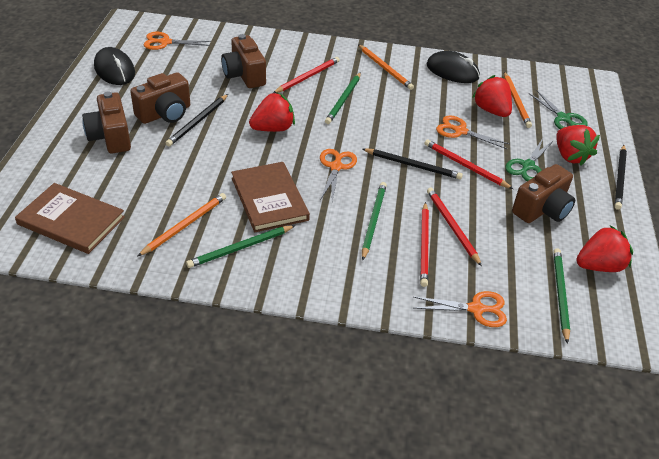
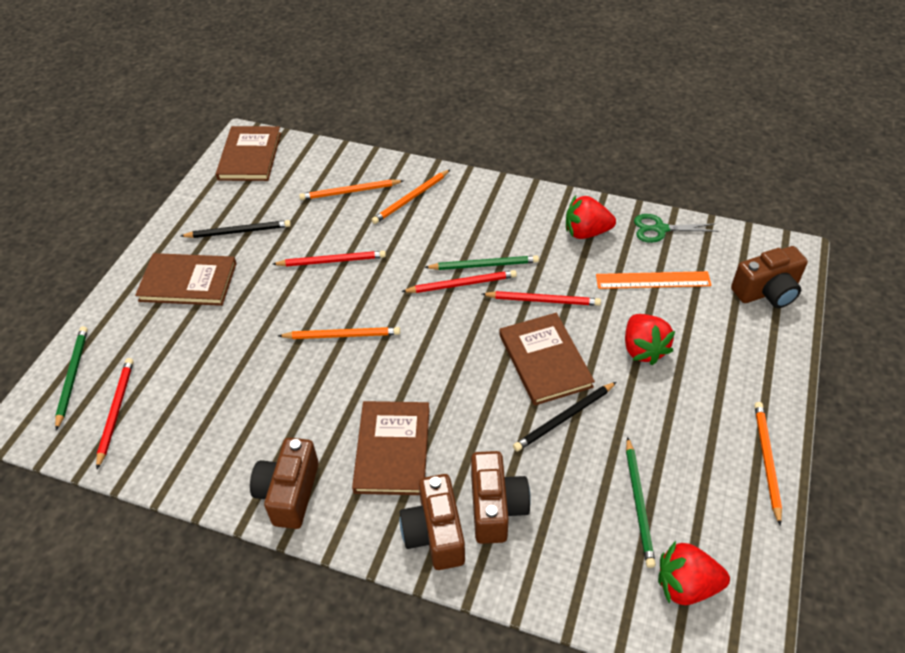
black mouse: [94,47,135,85] [426,51,480,83] = 2 -> none = 0
black pencil: [166,94,228,147] [363,148,463,179] [615,145,627,210] = 3 -> [181,220,291,238] [513,382,616,451] = 2
brown book: [15,183,125,254] [231,162,310,232] = 2 -> [135,253,237,306] [216,126,281,181] [352,401,430,495] [499,313,595,406] = 4
green pencil: [186,225,296,268] [325,72,361,124] [362,182,387,261] [553,248,570,344] = 4 -> [55,326,88,430] [424,255,539,270] [626,437,656,568] = 3
green scissors: [505,138,553,181] [529,90,588,129] = 2 -> [634,214,719,243] = 1
orange pencil: [137,193,226,257] [358,44,414,90] [504,72,532,128] = 3 -> [278,327,400,339] [299,180,403,200] [372,169,451,224] [754,402,782,526] = 4
orange ruler: none = 0 -> [596,271,712,289] = 1
orange scissors: [144,32,211,50] [320,149,357,201] [414,291,507,327] [436,116,510,149] = 4 -> none = 0
red strawberry: [249,92,295,132] [472,75,512,117] [556,125,600,166] [576,225,633,272] = 4 -> [566,196,616,239] [625,314,675,365] [658,541,730,605] = 3

